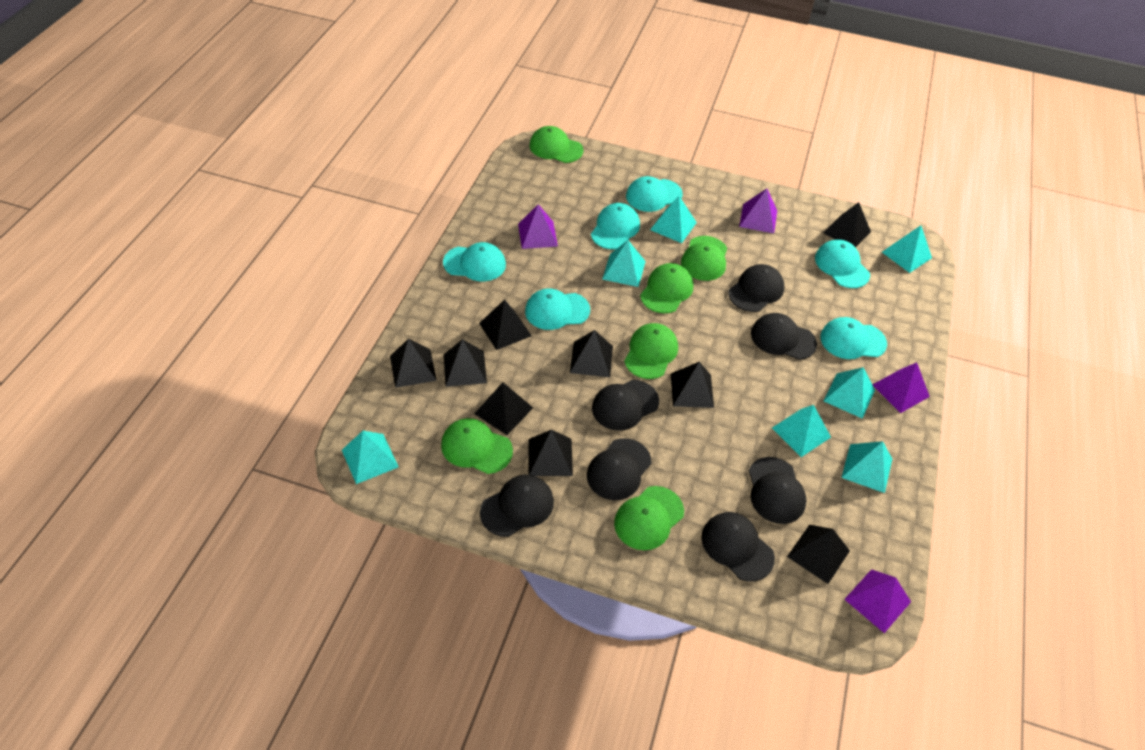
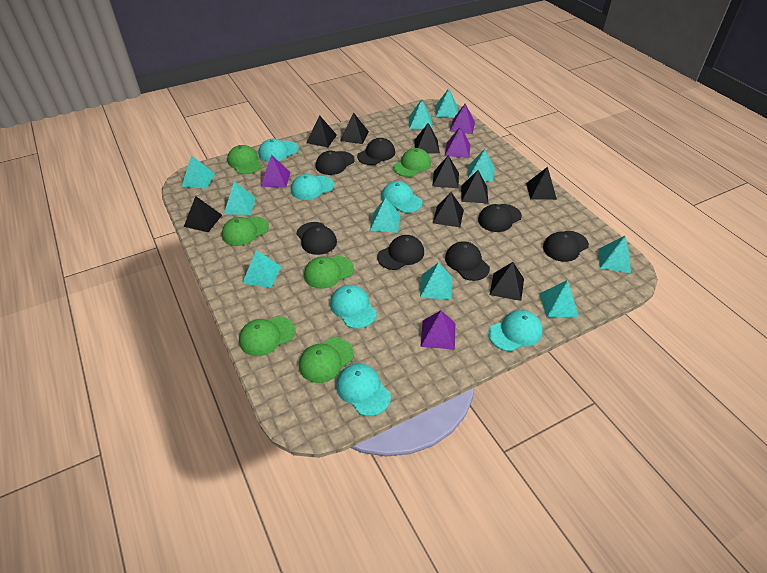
turquoise pyramid: [342,431,399,484] [602,240,646,287] [650,196,697,243] [772,405,831,457] [824,367,875,419] [841,441,892,493] [882,225,932,273] = 7 -> [182,155,215,189] [224,181,256,215] [242,250,281,288] [370,197,400,233] [409,99,432,129] [420,262,452,300] [436,88,458,117] [468,149,494,182] [539,280,579,318] [599,236,631,273] = 10

